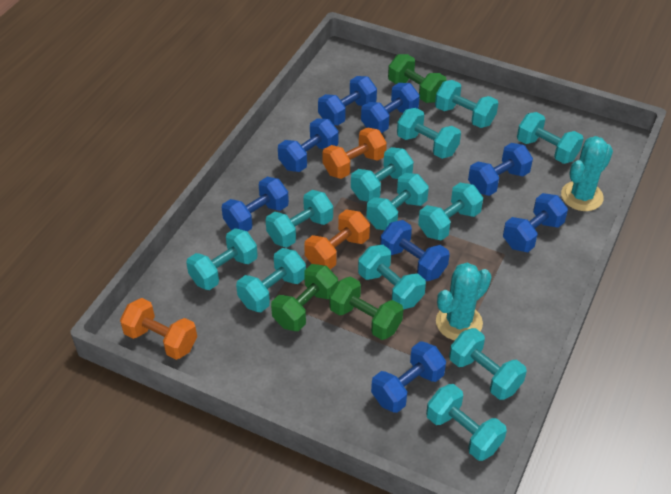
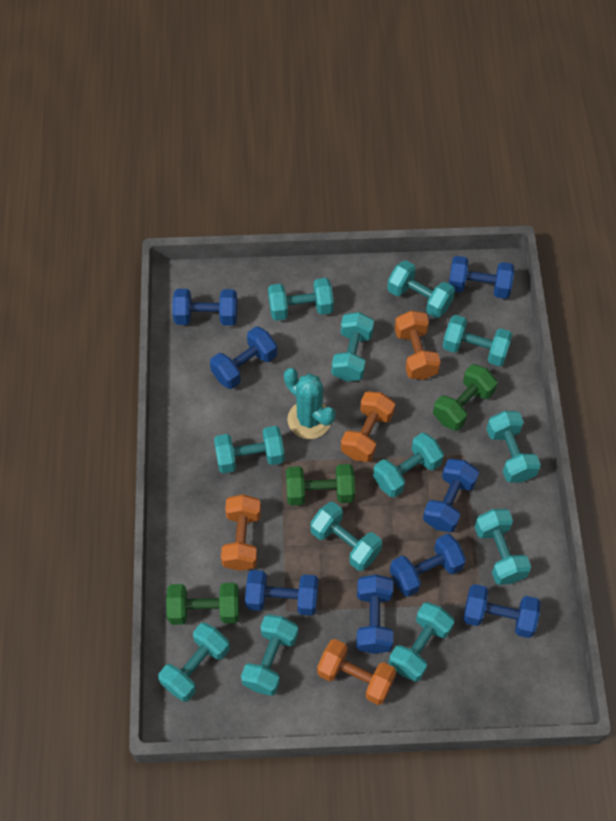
orange dumbbell: [120,298,197,360] [304,210,370,269] [322,127,387,179] = 3 -> [221,494,261,571] [317,639,396,705] [341,391,395,462] [395,311,441,380] = 4
turquoise cactus: [436,263,491,340] [561,136,613,211] = 2 -> [284,368,335,439] = 1

